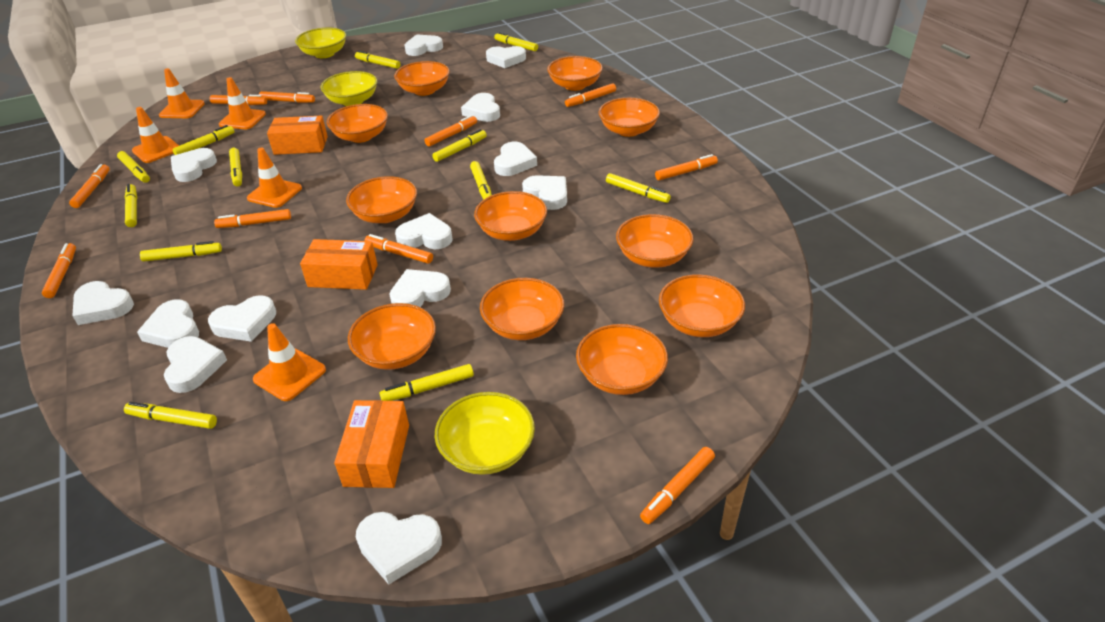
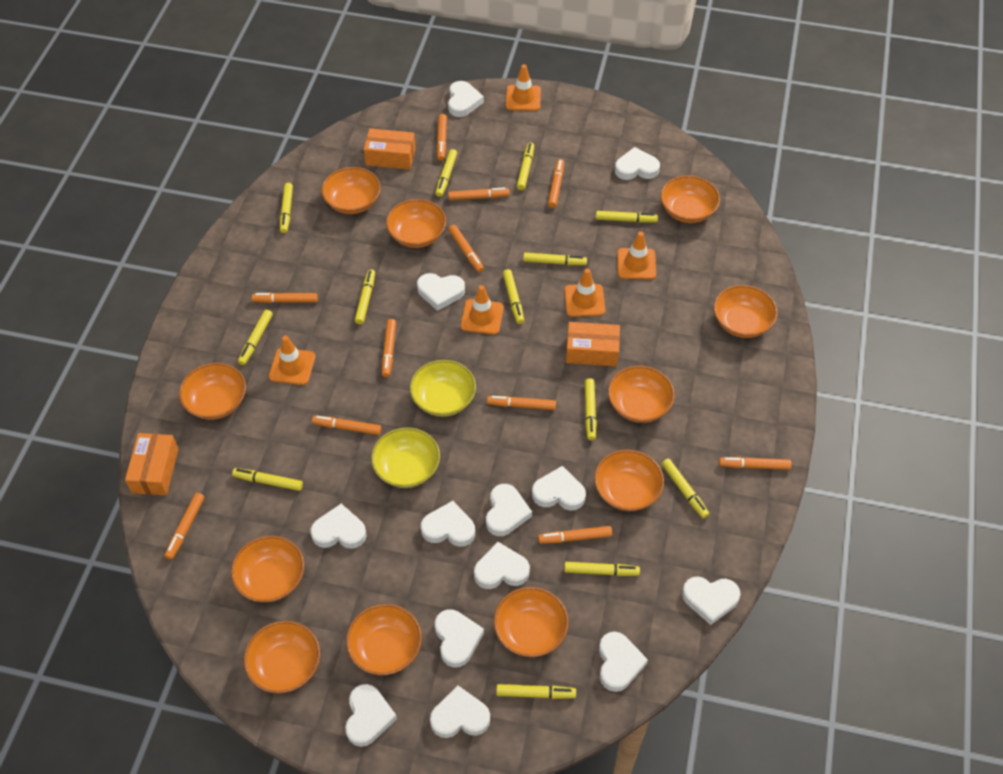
orange marker: [42,243,76,298] [69,164,110,208] [210,95,267,105] [214,209,291,228] [259,91,315,103] [364,234,433,264] [425,115,477,147] [565,83,616,107] [640,447,715,524] [655,154,718,180] = 10 -> [165,493,204,560] [252,293,318,303] [312,416,381,435] [382,319,396,377] [437,114,447,161] [448,187,509,200] [448,225,484,273] [487,396,556,410] [538,526,612,544] [548,159,564,208] [719,457,792,470] = 11
yellow bowl: [295,28,346,58] [321,71,377,106] [435,392,535,475] = 3 -> [371,427,440,488] [410,360,476,417] = 2
yellow marker: [117,151,150,183] [124,402,217,429] [125,184,137,227] [140,241,222,262] [172,125,235,155] [229,148,242,187] [355,51,400,69] [379,364,474,401] [432,129,487,162] [470,161,492,200] [494,32,538,51] [606,173,671,203] = 12 -> [232,468,303,491] [238,310,273,365] [280,183,293,233] [355,269,375,324] [435,149,457,197] [496,684,576,699] [503,269,524,324] [517,143,534,190] [523,253,587,265] [564,562,640,576] [585,378,597,440] [596,211,658,223] [662,459,709,519] = 13

